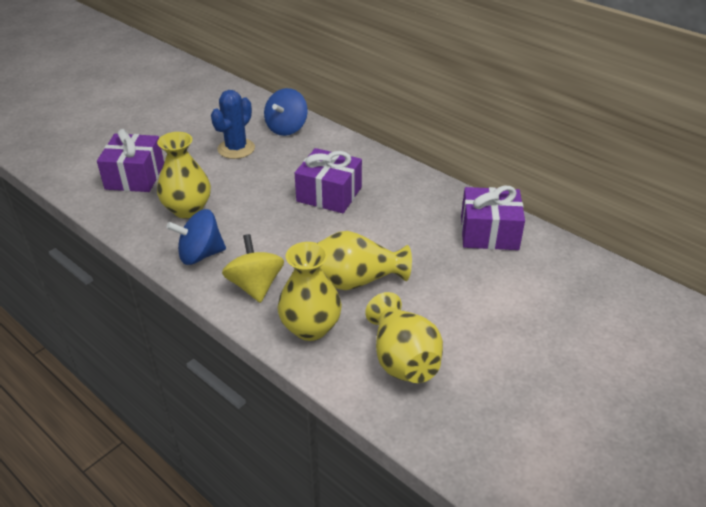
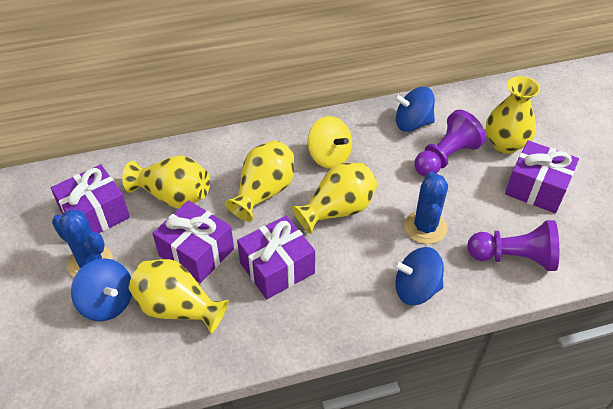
blue cactus: [211,90,255,159] = 1 -> [52,209,113,277] [404,171,448,244] = 2
blue spinning top: [166,209,226,265] [264,88,308,136] = 2 -> [71,258,132,321] [393,247,444,305] [394,87,435,132] = 3
purple gift: [97,129,164,192] [295,148,362,213] [461,186,525,250] = 3 -> [51,164,130,233] [153,200,234,283] [237,215,315,299] [505,140,579,213] = 4
purple pawn: none = 0 -> [414,110,486,177] [467,220,559,271] = 2
yellow vase: [157,132,211,218] [277,242,342,341] [318,231,412,290] [365,292,443,383] = 4 -> [122,155,210,208] [128,259,229,334] [225,141,294,222] [292,163,377,234] [486,76,540,154] = 5

